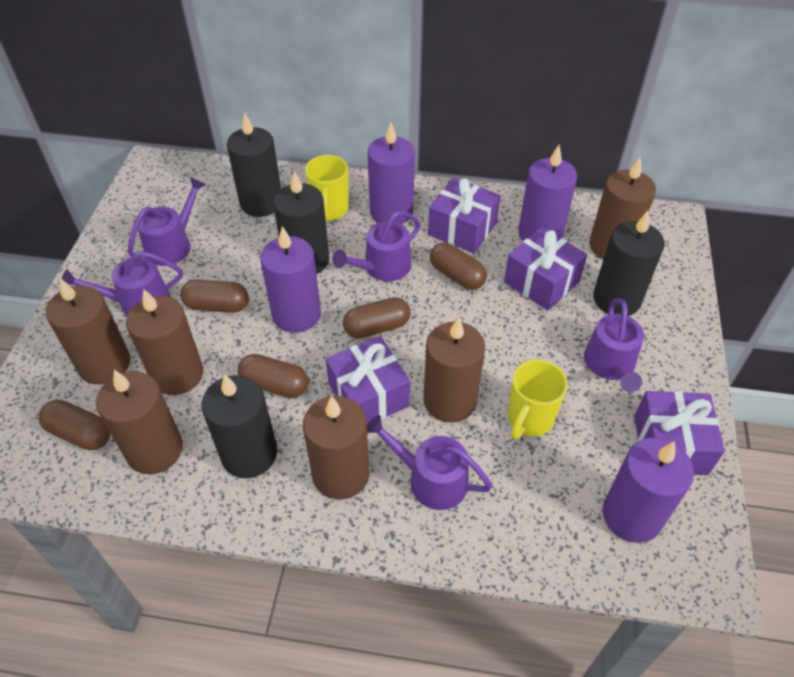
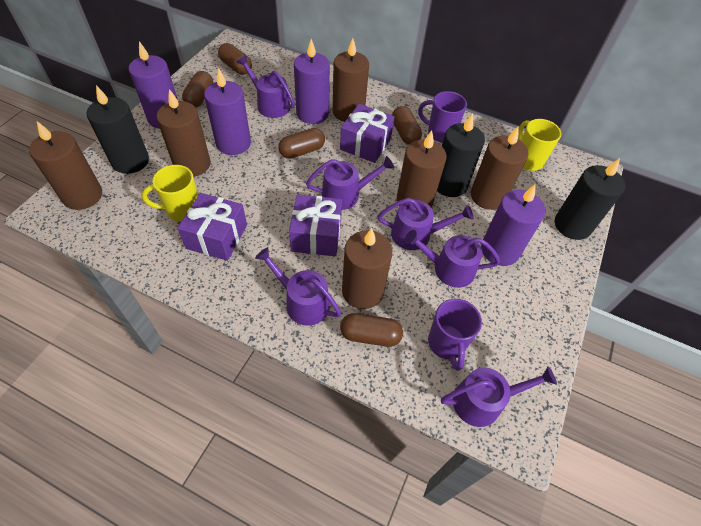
black candle: [201,374,277,478] [227,112,281,217] [273,171,329,274] [593,211,664,316] = 4 -> [87,85,149,174] [437,113,485,197] [555,158,625,240] = 3
purple gift: [326,336,410,424] [428,178,500,253] [504,227,587,310] [634,391,725,475] = 4 -> [177,193,247,261] [289,194,342,256] [340,104,394,163] = 3
purple mug: none = 0 -> [418,91,467,142] [428,299,482,371] = 2
purple watering can: [62,251,183,315] [128,177,206,266] [332,211,421,281] [367,415,493,510] [584,298,644,392] = 5 -> [237,55,295,118] [255,247,341,326] [306,156,394,210] [378,198,473,250] [404,230,500,288] [441,366,557,427] = 6

